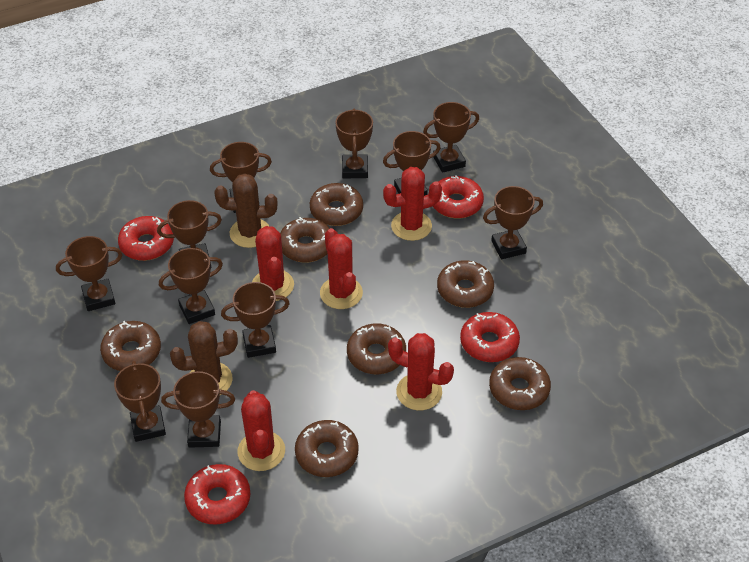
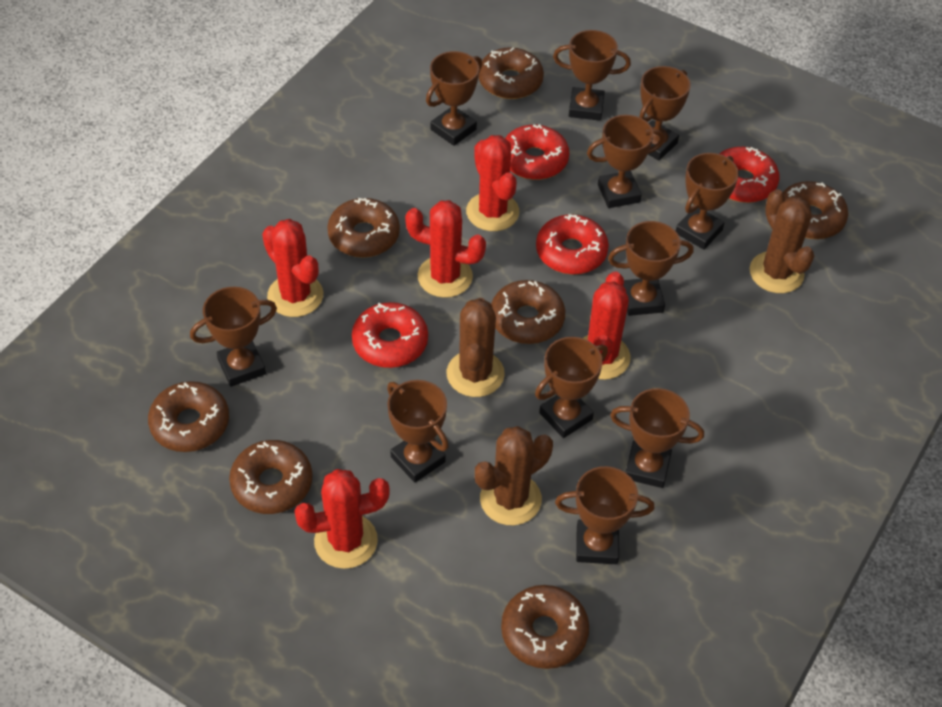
brown cactus: [170,321,238,395] [215,173,278,248] = 2 -> [447,298,505,397] [475,426,553,525] [750,189,814,293] = 3

